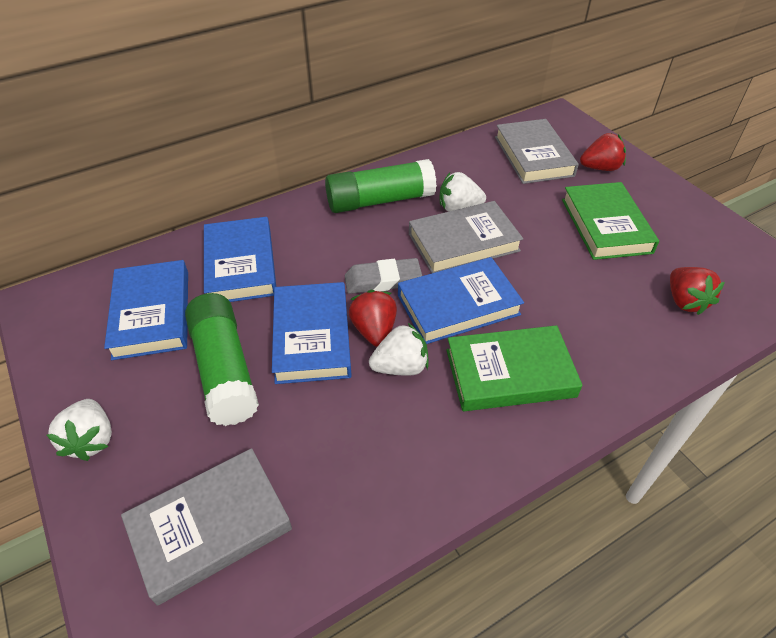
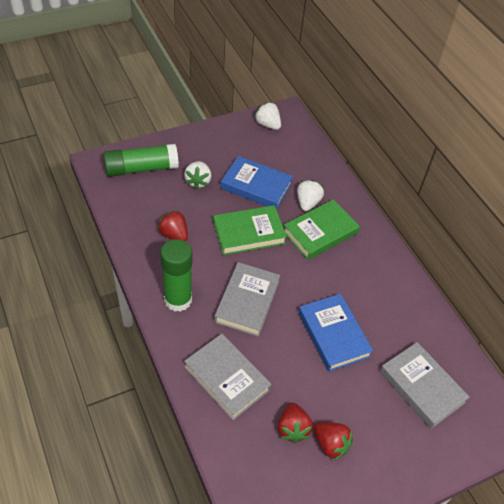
blue book: [104,260,188,360] [204,217,276,302] [272,282,352,384] [398,257,524,344] = 4 -> [221,156,293,210] [298,294,373,372] = 2
grey eraser: [345,258,422,294] = 1 -> none = 0

